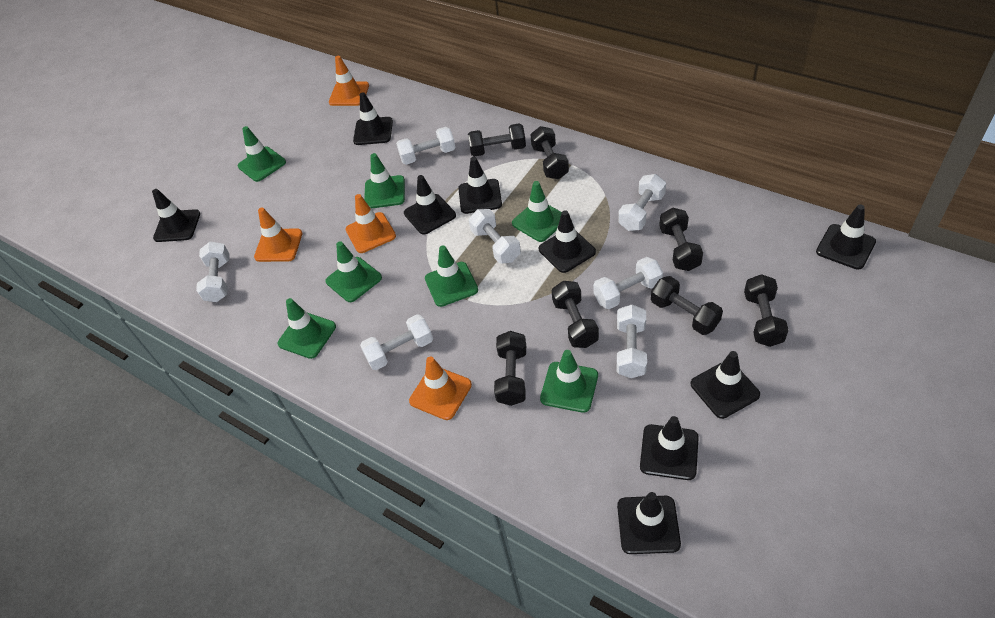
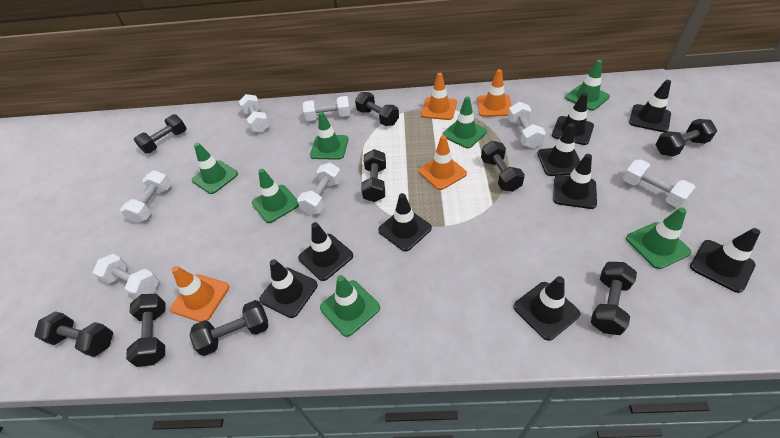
black dumbbell: [468,123,526,157] [494,331,526,406] [530,126,569,179] [552,281,599,348] [651,276,723,335] [659,208,703,271] [744,274,789,347] = 7 -> [34,311,113,357] [126,294,166,367] [134,114,187,154] [190,300,268,356] [355,92,399,126] [361,149,386,202] [481,141,525,192] [591,262,637,335] [655,119,717,156] = 9

